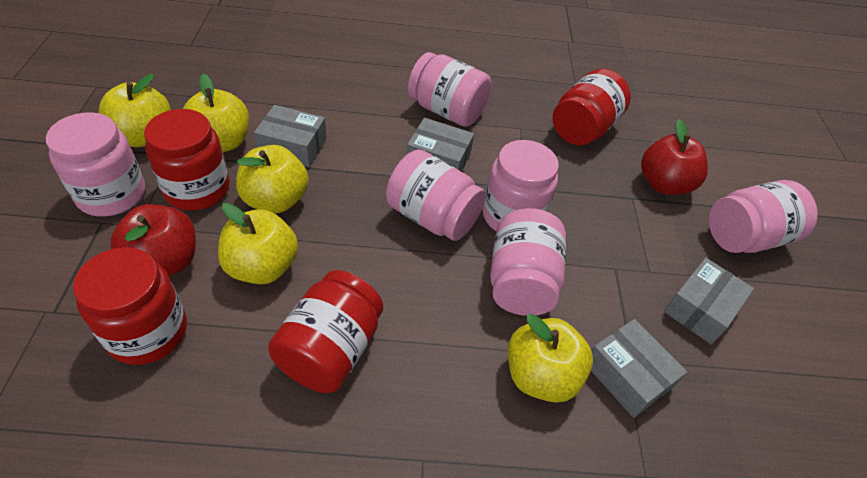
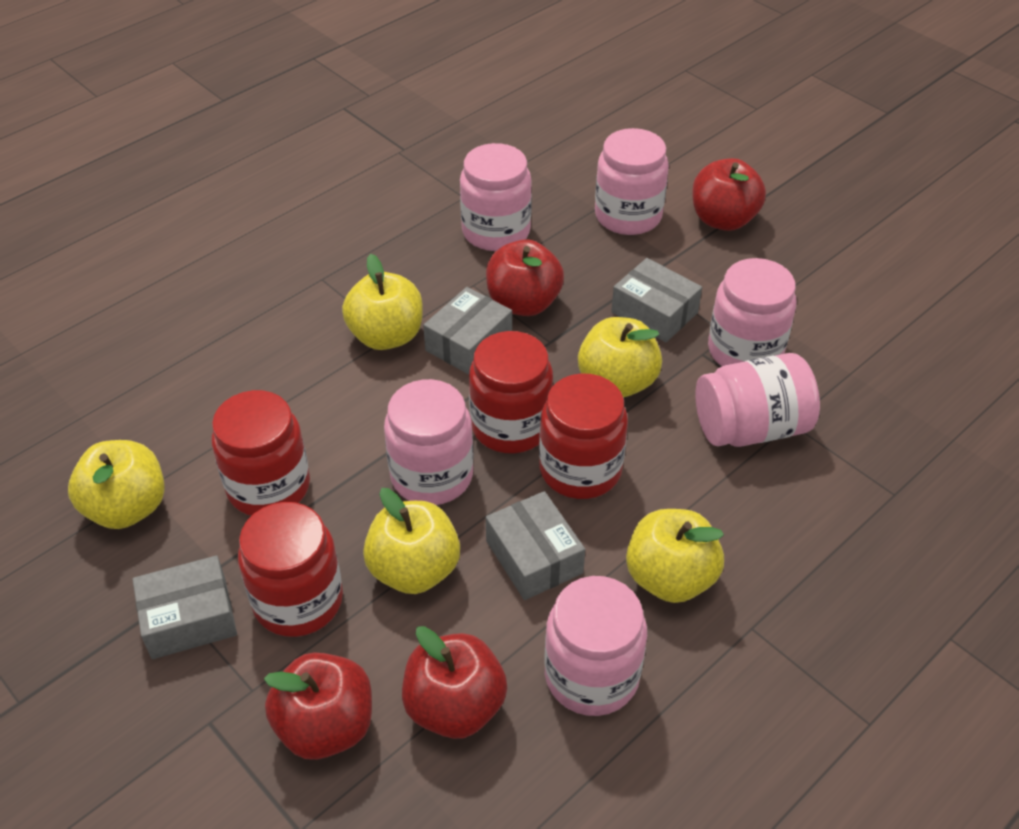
red apple: [110,204,196,276] [641,119,708,195] = 2 -> [264,652,372,760] [402,626,507,739] [486,239,564,316] [692,158,766,231] = 4

